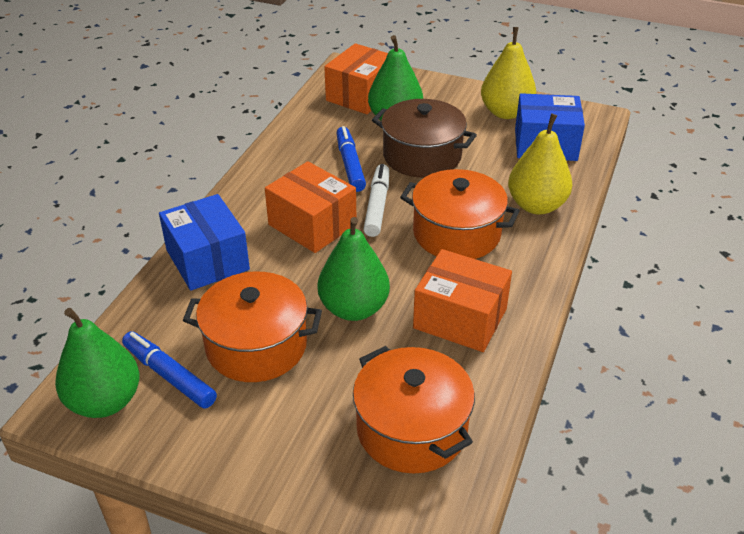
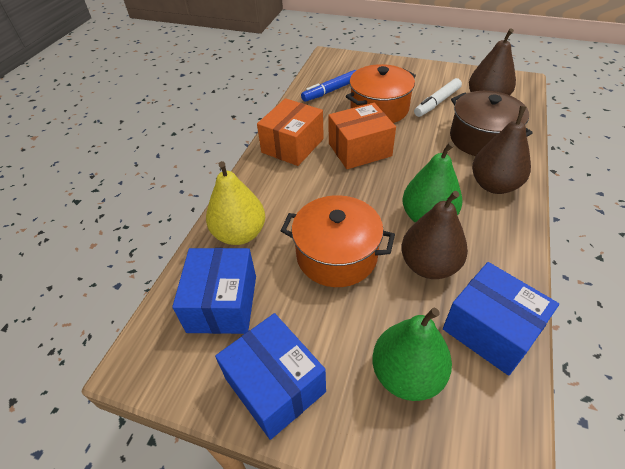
blue box: [159,194,250,291] [515,93,585,161] = 2 -> [172,248,256,334] [215,313,326,440] [443,262,559,376] = 3
blue marker: [122,331,217,409] [337,126,366,192] = 2 -> [301,70,356,102] = 1
brown pear: none = 0 -> [401,191,468,279] [469,28,516,95] [472,106,531,194] = 3
green pear: [55,308,140,418] [318,217,390,321] [368,35,423,121] = 3 -> [372,308,452,401] [402,141,463,223] = 2
orange box: [265,161,356,253] [324,43,388,114] [413,249,512,352] = 3 -> [257,98,324,166] [328,103,396,169] = 2
orange pot: [183,272,322,382] [353,346,475,474] [400,169,520,259] = 3 -> [281,195,395,287] [346,64,416,123] = 2
yellow pear: [481,27,536,119] [508,114,572,214] = 2 -> [206,161,265,245] = 1

